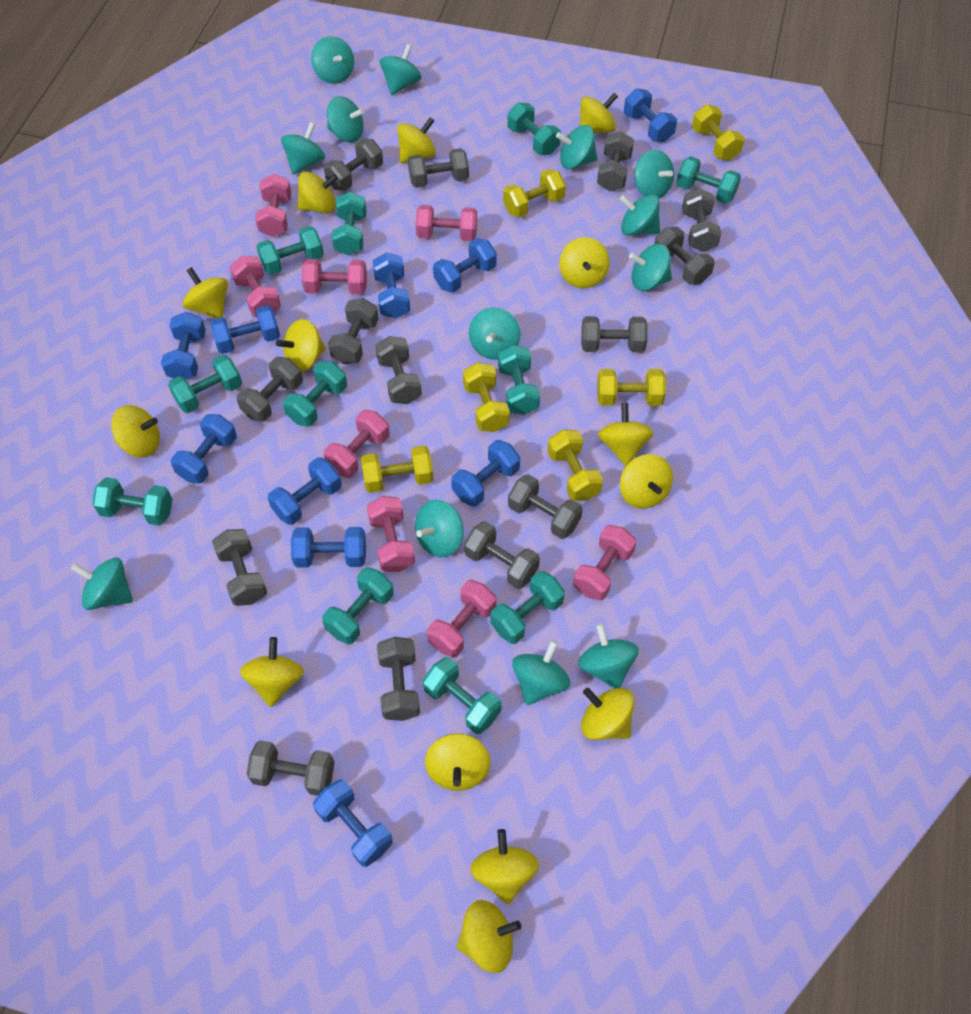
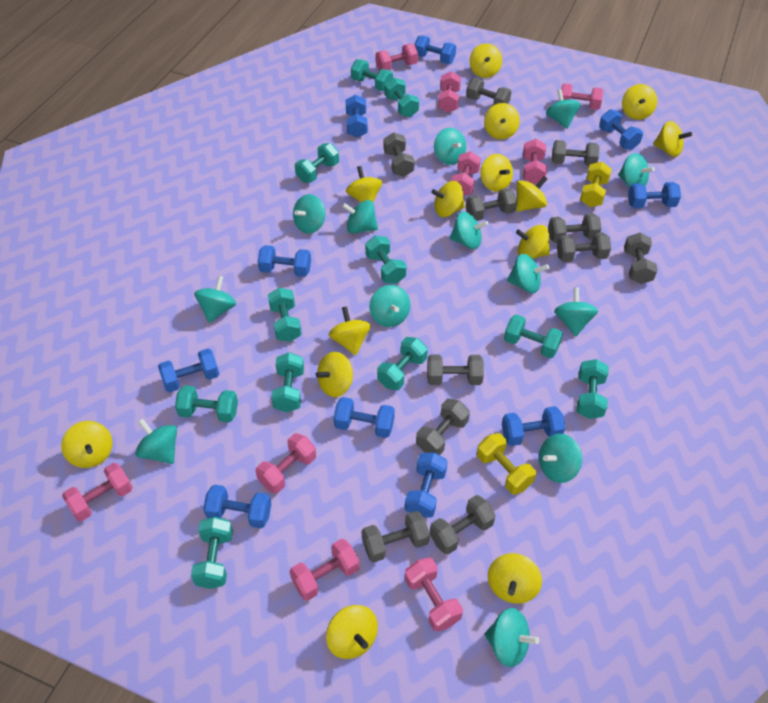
grey dumbbell: [212,529,267,606] [237,357,303,422] [247,740,334,796] [324,139,383,191] [328,298,379,365] [375,336,422,404] [377,637,420,721] [408,148,469,188] [464,521,540,589] [508,474,583,539] [581,316,648,352] [597,131,634,191] [654,227,715,285] [682,188,721,252] = 14 -> [362,511,430,562] [383,132,415,177] [416,399,470,455] [427,355,484,385] [429,495,496,555] [466,78,511,106] [466,188,517,221] [548,213,602,243] [552,140,600,166] [557,232,611,262] [624,233,658,284] = 11
pink dumbbell: [230,256,281,317] [255,174,291,237] [302,259,367,295] [324,410,389,478] [367,496,415,572] [415,205,477,241] [427,580,496,658] [573,525,637,600] = 8 -> [62,463,133,522] [255,433,316,493] [290,539,360,601] [376,44,418,71] [405,557,463,632] [438,71,461,113] [451,151,481,196] [523,139,547,184] [561,83,604,110] = 9
yellow dumbbell: [361,445,433,493] [463,362,510,432] [503,169,566,218] [547,430,603,501] [597,369,666,406] [692,104,744,161] = 6 -> [477,433,536,495] [580,162,612,207] = 2

